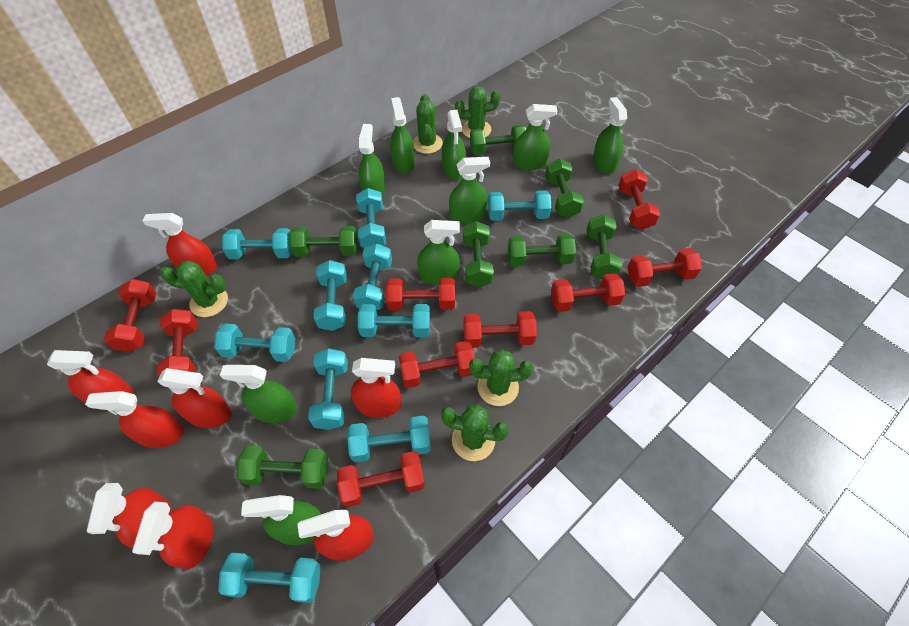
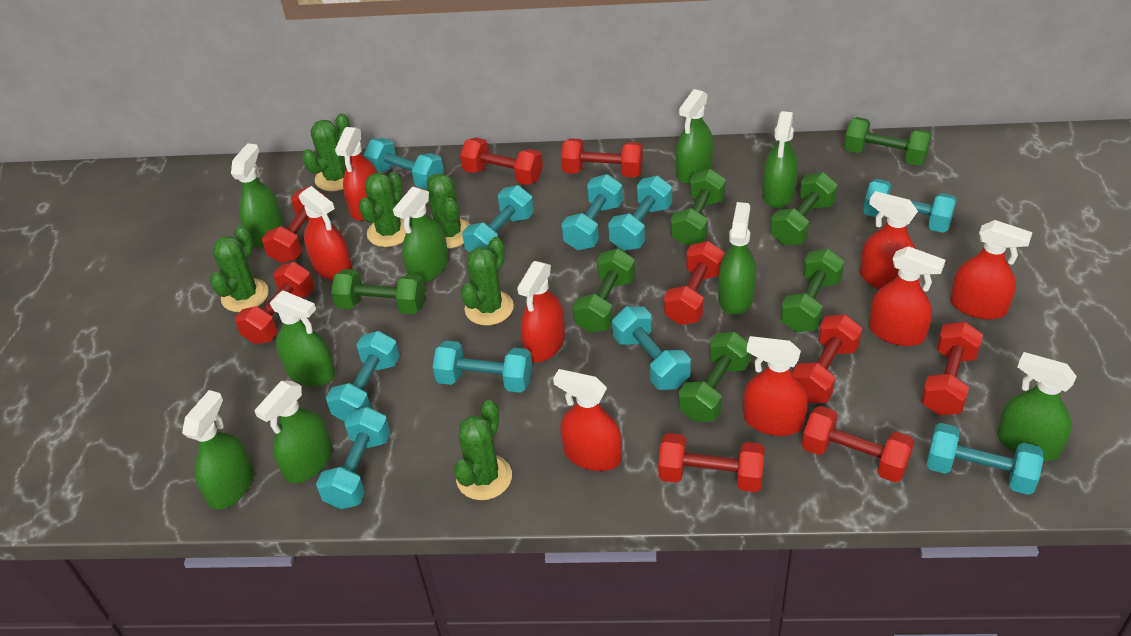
green cactus: [160,260,228,317] [413,94,443,154] [441,405,509,461] [455,86,501,138] [469,349,533,406] = 5 -> [210,225,269,312] [302,114,350,191] [359,172,410,247] [427,174,470,249] [454,400,512,500] [461,237,514,325] = 6

